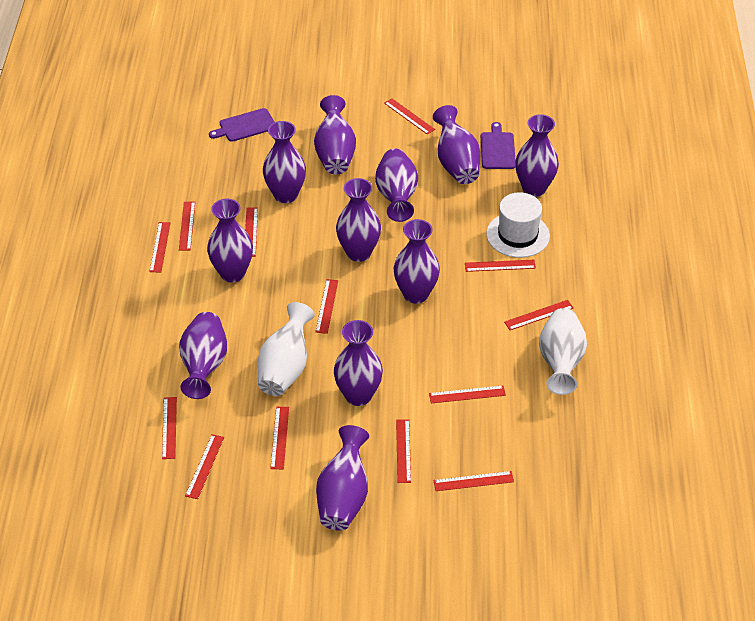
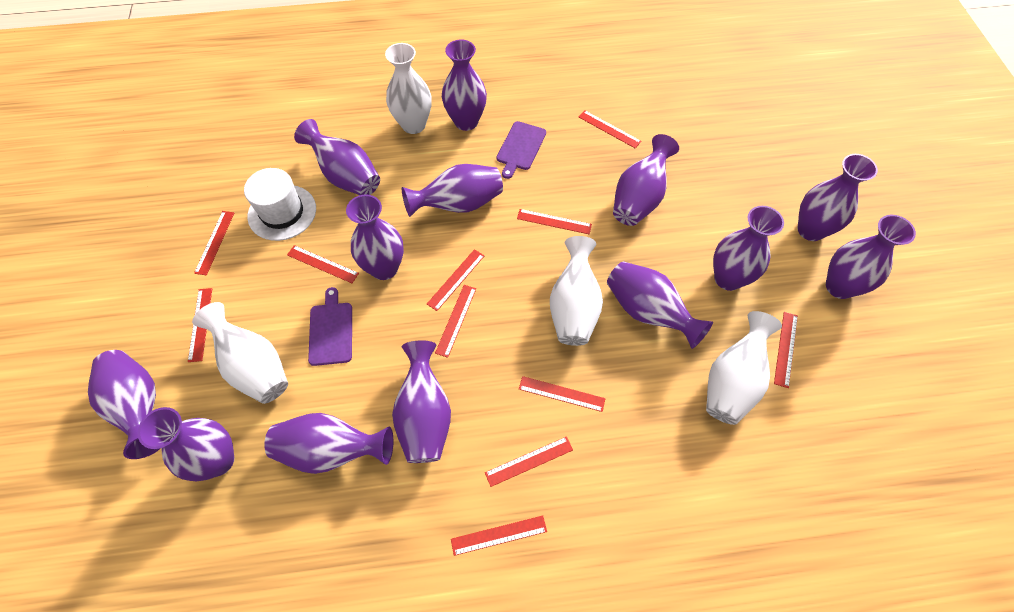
purple vase: [179,312,227,399] [207,199,253,283] [263,121,306,203] [314,95,356,175] [316,425,369,531] [334,320,383,406] [336,178,381,262] [375,149,418,222] [394,219,440,304] [433,105,480,184] [515,114,559,197] = 11 -> [88,350,161,459] [138,407,234,481] [264,413,393,474] [294,119,380,195] [346,194,404,280] [392,340,451,463] [402,164,503,217] [442,40,487,131] [607,261,713,349] [613,134,679,226] [713,206,784,291] [797,154,878,241] [826,215,916,299] = 13
red ruler: [149,222,170,272] [162,397,177,459] [179,202,195,251] [185,434,224,499] [245,207,258,257] [270,407,289,469] [315,279,338,334] [384,98,435,134] [396,419,411,483] [429,385,506,403] [433,471,514,491] [465,260,536,272] [504,300,573,330] = 13 -> [188,288,212,362] [194,211,234,276] [287,245,359,283] [427,249,484,311] [435,285,476,358] [451,516,547,556] [485,437,573,487] [517,209,592,234] [519,376,606,412] [579,110,642,148] [774,312,798,388] = 11
white vase: [258,302,315,396] [539,308,587,395] = 2 -> [192,302,288,404] [385,43,431,134] [550,236,603,346] [706,311,782,425] = 4

